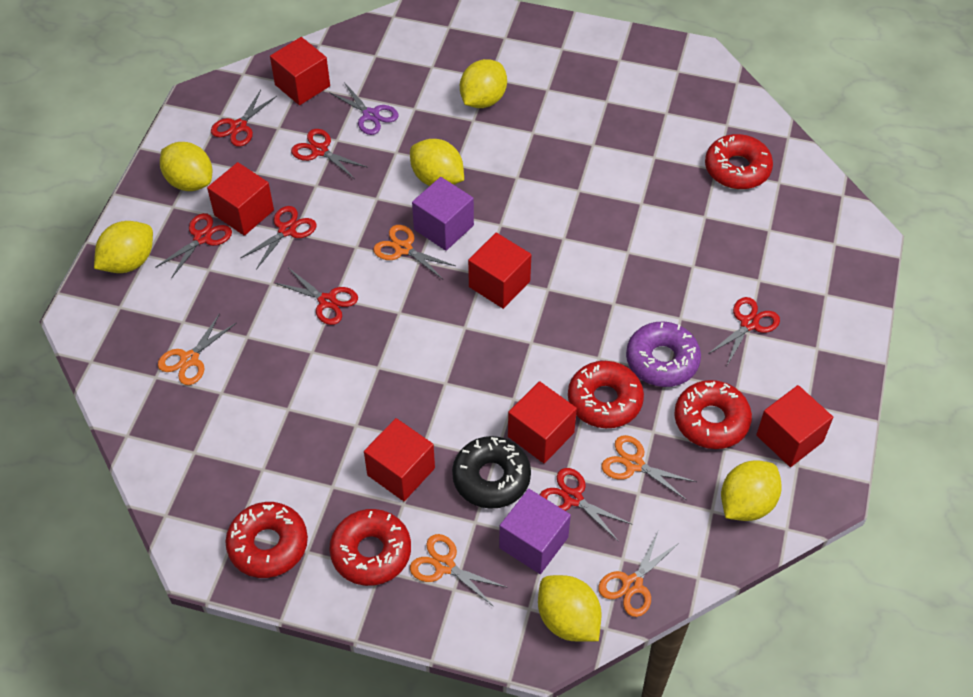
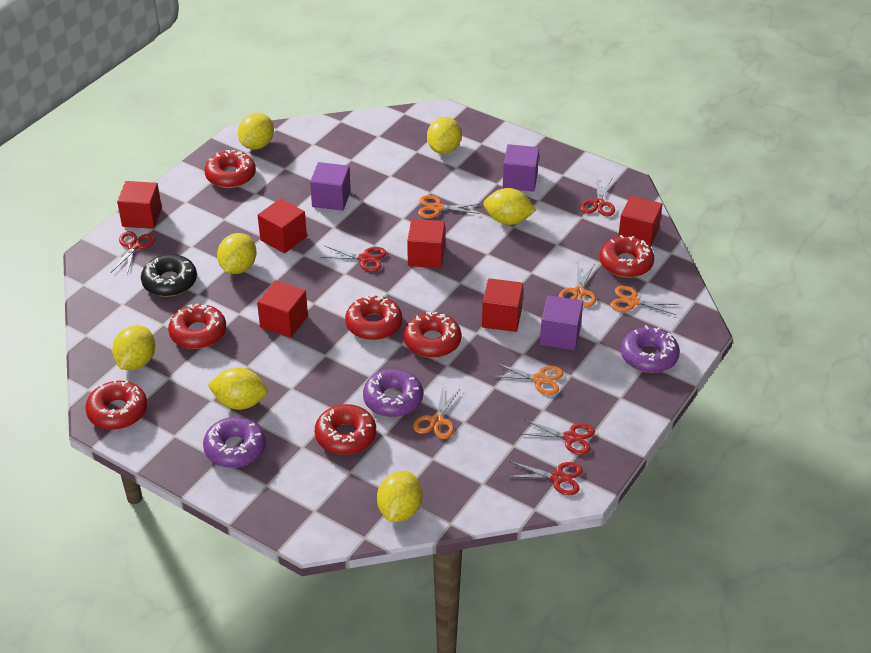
purple cube: [412,177,474,251] [499,489,571,574] = 2 -> [310,162,351,211] [503,144,539,192] [540,295,583,350] = 3
purple donut: [626,321,701,387] = 1 -> [203,417,266,468] [363,369,423,417] [621,325,680,373] = 3
purple scissors: [329,82,399,135] = 1 -> none = 0
red donut: [225,502,308,578] [329,509,411,586] [568,361,644,428] [674,380,752,449] [705,134,773,189] = 5 -> [85,379,147,430] [168,303,226,349] [204,150,256,188] [315,404,376,455] [345,295,402,340] [404,312,462,358] [600,235,654,278] = 7
red scissors: [155,213,232,279] [211,90,277,147] [241,206,317,269] [275,268,358,325] [291,129,368,179] [540,468,633,542] [708,297,780,365] = 7 -> [111,231,155,274] [320,246,387,272] [506,461,583,495] [521,420,595,455] [580,179,615,216] = 5
yellow lemon: [94,221,153,273] [160,142,212,191] [410,139,464,186] [460,59,507,108] [538,575,602,642] [721,460,782,521] = 6 -> [112,326,155,370] [208,367,267,410] [217,233,256,274] [238,113,274,150] [377,471,422,522] [427,117,462,154] [484,188,536,225] = 7

